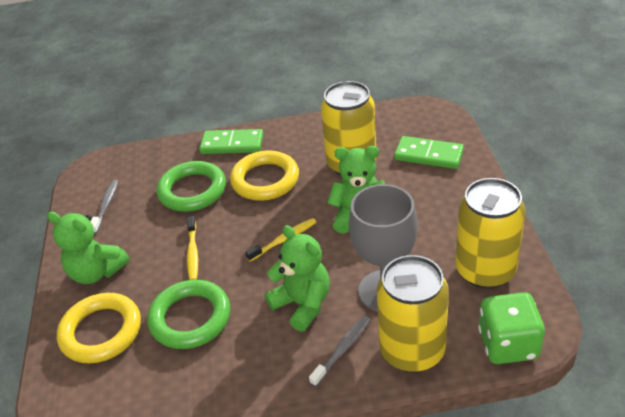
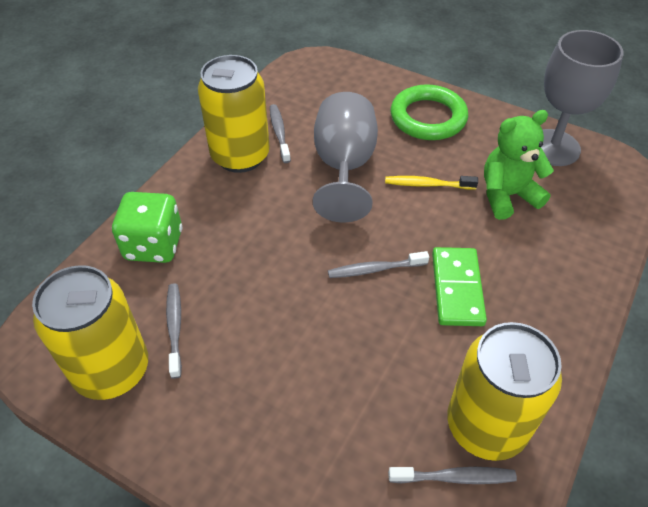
green domino: [199,129,263,154] [394,136,464,169] = 2 -> [432,247,487,326] = 1
green ring: [147,280,230,349] [157,161,226,212] = 2 -> [391,84,468,140] = 1
green teddy bear: [47,212,130,284] [265,225,330,332] [328,146,385,234] = 3 -> [484,110,554,220] = 1
grey goblet: [349,184,418,312] = 1 -> [313,92,378,223] [541,30,624,166] = 2
grey toothbrush: [92,180,118,234] [309,316,370,387] = 2 -> [166,283,182,379] [270,104,291,163] [328,251,429,278] [388,467,517,484] = 4
yellow ring: [57,293,141,363] [230,151,299,201] = 2 -> none = 0
yellow toothbrush: [187,216,198,280] [245,218,317,262] = 2 -> [385,176,478,189] = 1

